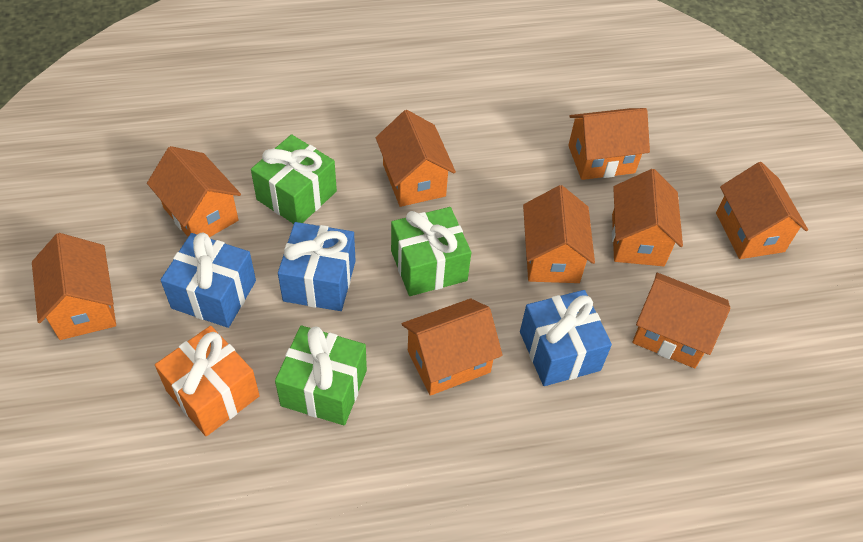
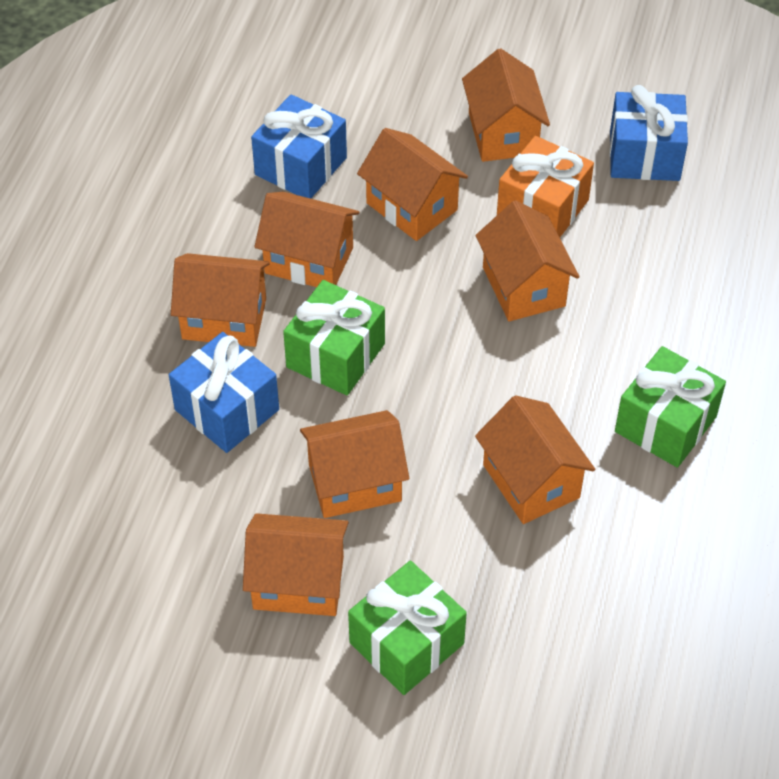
orange house: [32,233,116,340] [147,146,241,237] [376,110,456,207] [402,298,503,396] [523,185,595,283] [568,108,650,180] [612,169,683,266] [632,273,731,368] [716,162,808,259] = 9 -> [171,253,270,347] [243,513,349,616] [254,192,359,287] [300,410,409,518] [357,128,468,241] [462,48,550,162] [475,395,595,524] [476,200,579,321] = 8

